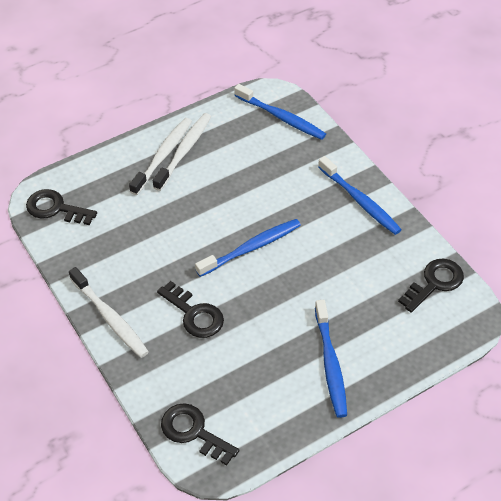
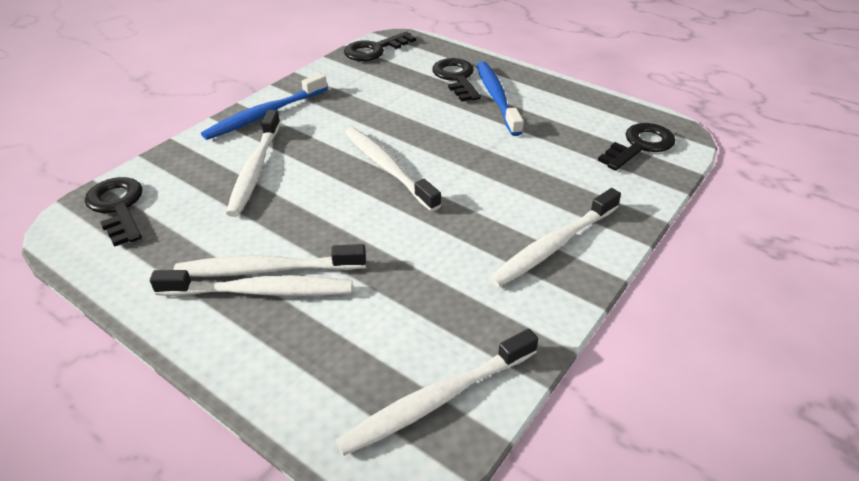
blue toothbrush: [195,219,301,277] [234,84,326,140] [315,300,347,418] [318,156,402,235] = 4 -> [201,73,328,140] [477,61,523,136] = 2
white toothbrush: [69,267,149,358] [129,118,192,195] [153,113,211,191] = 3 -> [150,270,353,296] [173,244,366,277] [226,110,281,217] [335,329,538,456] [345,127,441,211] [489,188,621,288] = 6

